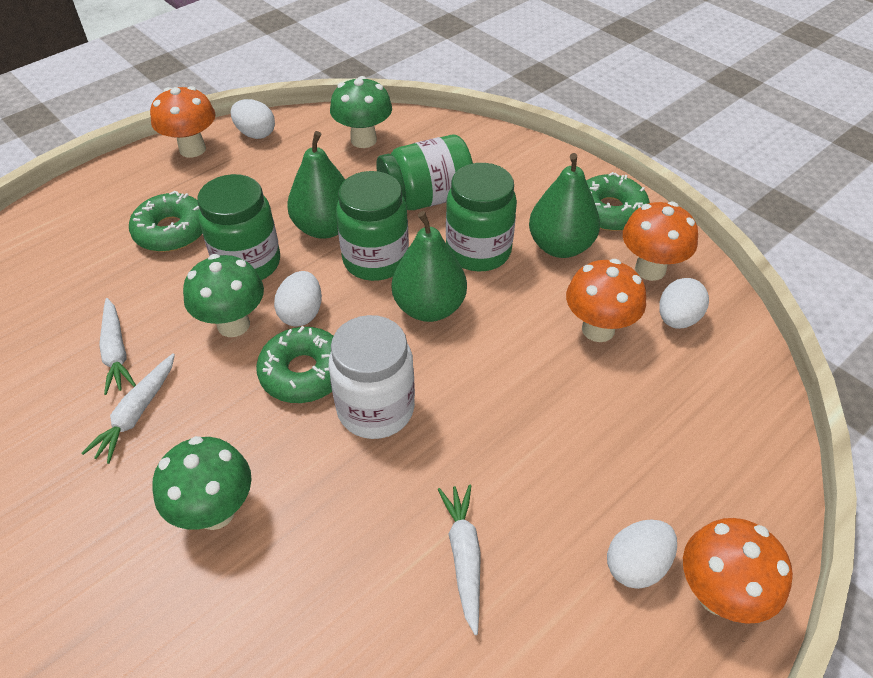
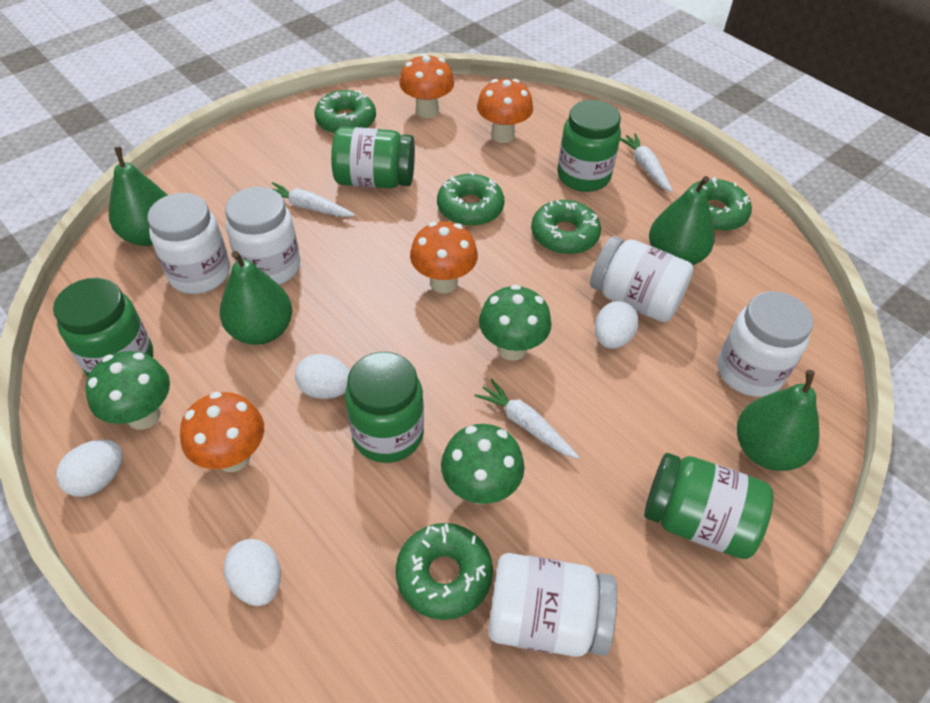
green donut: [129,191,202,252] [256,326,333,403] [586,172,650,231] = 3 -> [314,90,376,134] [396,523,493,620] [437,172,504,226] [531,200,601,254] [687,177,752,231] = 5
green jar: [198,174,280,280] [336,171,409,281] [376,135,473,210] [446,163,517,271] = 4 -> [53,278,153,377] [331,127,415,188] [345,352,424,463] [557,100,621,192] [644,453,774,559] = 5
green pear: [287,131,345,239] [392,211,467,322] [529,153,600,258] = 3 -> [109,147,168,246] [220,251,292,345] [649,176,715,265] [737,370,819,471] = 4
white jar: [329,315,415,439] = 1 -> [147,193,230,294] [225,187,300,285] [488,553,617,657] [590,236,694,322] [718,291,813,397] = 5

